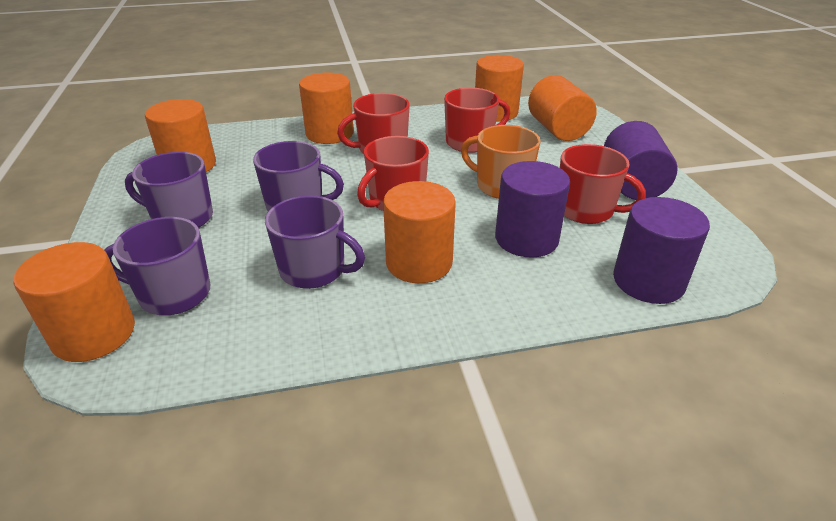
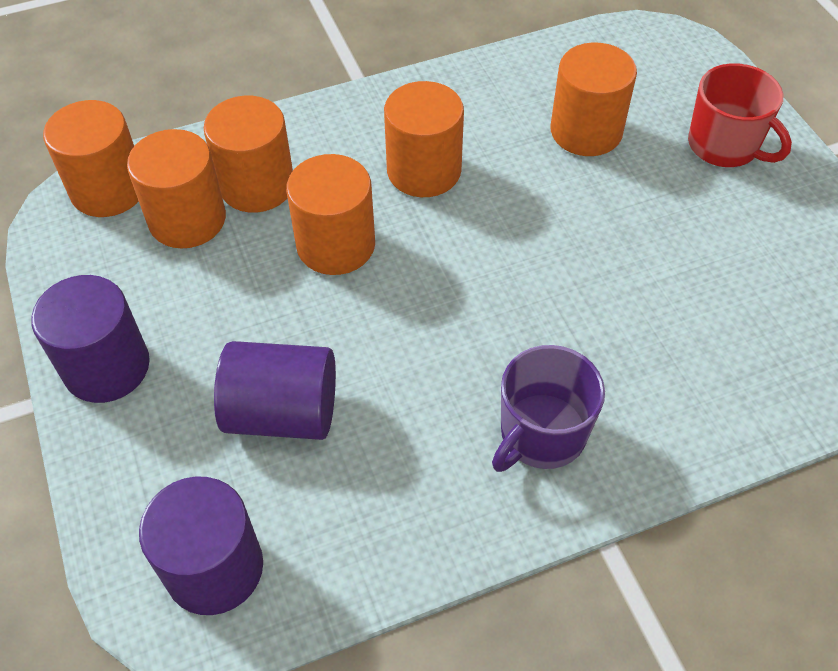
orange mug: [461,125,541,199] = 1 -> none = 0
purple mug: [105,217,210,315] [125,152,213,228] [253,141,344,211] [265,196,365,289] = 4 -> [492,345,605,472] = 1
red mug: [337,93,410,154] [357,136,429,211] [444,87,510,153] [560,144,646,224] = 4 -> [688,63,792,167] = 1

